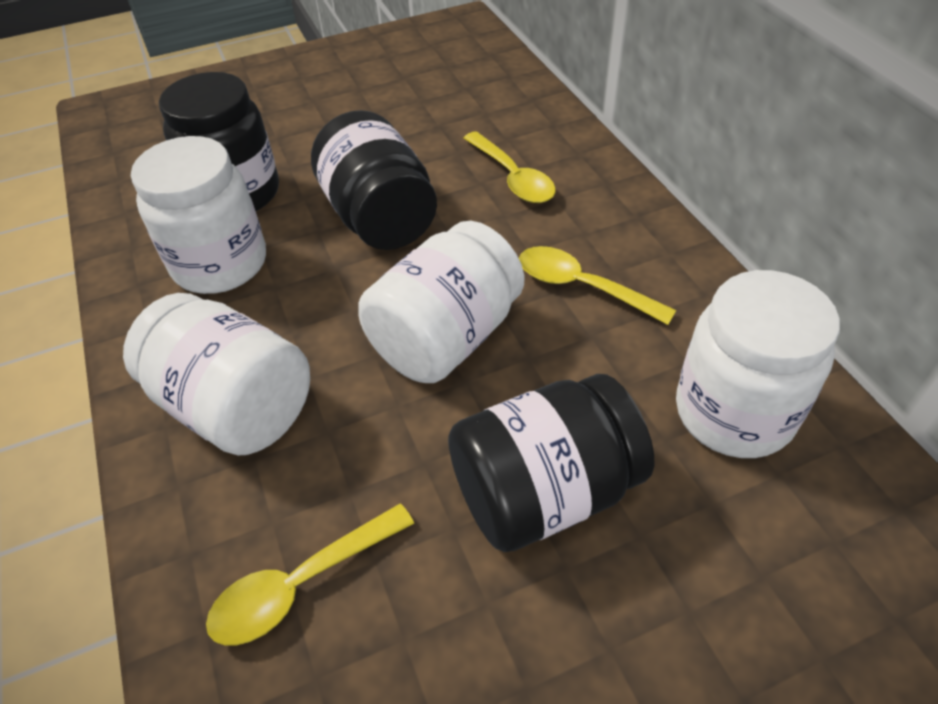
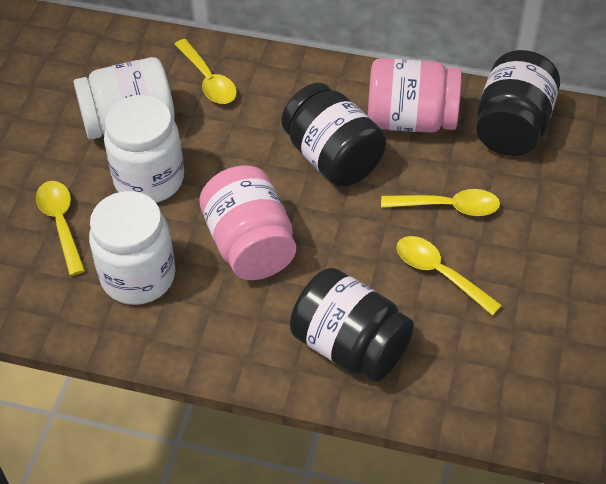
pink jar: none = 0 -> [199,166,296,280] [368,58,462,133] = 2
white jar: [123,293,310,455] [131,136,266,294] [358,221,524,383] [676,270,840,458] = 4 -> [74,57,175,140] [89,191,175,305] [104,95,184,203] = 3
yellow spoon: [206,504,414,645] [464,131,556,203] [519,246,677,325] = 3 -> [36,181,85,276] [174,39,237,104] [381,189,500,216] [397,236,502,316] = 4

